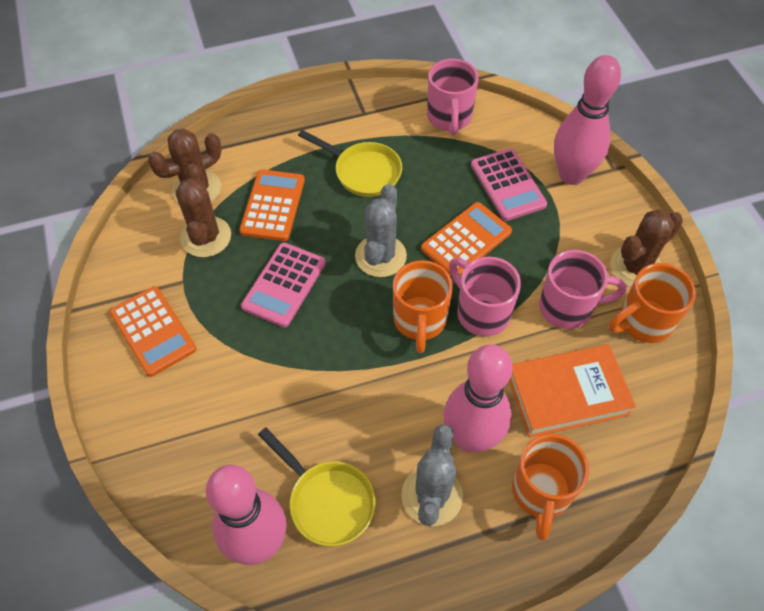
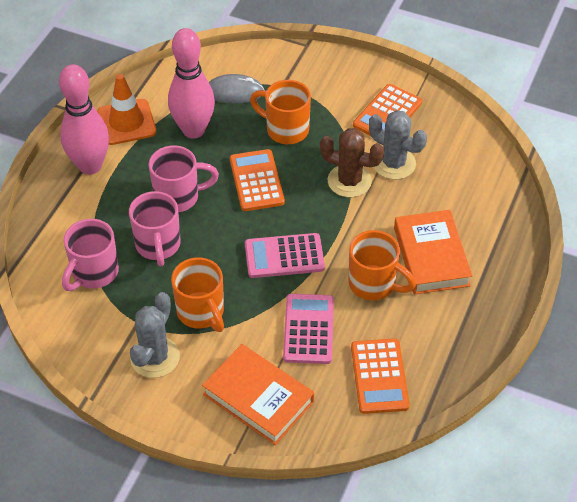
brown cactus: [148,128,222,202] [176,164,231,257] [610,210,683,287] = 3 -> [320,128,384,197] = 1
grey mouse: none = 0 -> [209,74,265,104] = 1
orange book: [509,344,636,438] = 1 -> [202,344,314,445] [394,210,472,295] = 2
orange traffic cone: none = 0 -> [97,74,156,145] = 1
pink bowling pin: [206,465,286,565] [443,344,512,453] [554,55,621,185] = 3 -> [59,64,109,175] [168,28,215,139] = 2
yellow pan: [258,427,375,546] [298,130,402,197] = 2 -> none = 0

